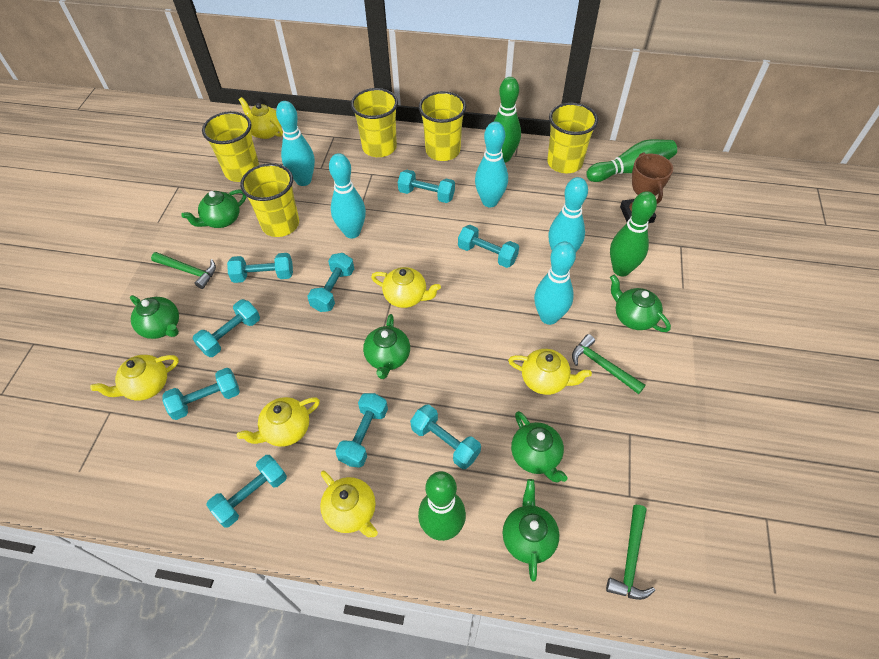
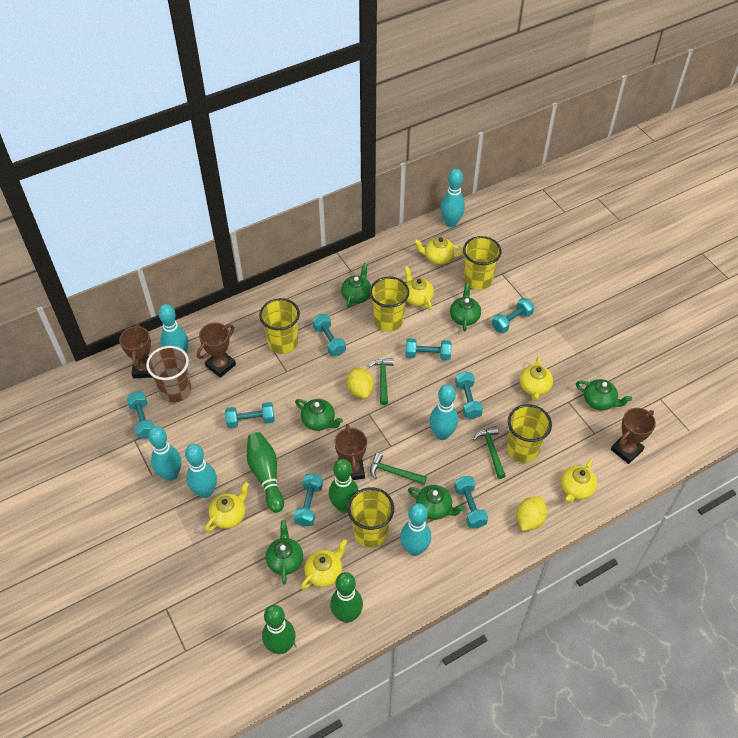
brown cup: none = 0 -> [146,346,191,403] = 1
brown trophy: [620,153,673,223] = 1 -> [119,324,153,378] [197,323,236,378] [335,424,367,480] [611,408,656,464] = 4
turquoise bowling pin: [276,101,315,186] [329,153,366,239] [475,122,508,207] [534,241,576,325] [548,177,588,252] = 5 -> [148,426,182,481] [158,304,188,352] [185,444,217,498] [400,503,431,556] [429,384,458,440] [441,169,465,227] = 6
turquoise dumbbell: [163,368,240,420] [193,299,260,357] [206,455,287,528] [227,253,293,283] [307,253,354,312] [335,393,388,468] [398,169,455,203] [410,404,481,469] [458,225,519,268] = 9 -> [126,392,154,439] [225,402,275,428] [294,474,323,527] [313,314,346,356] [405,338,452,360] [454,476,488,528] [455,371,483,419] [492,298,534,333] = 8
yellow lemon: none = 0 -> [347,367,374,399] [516,496,547,531] = 2

